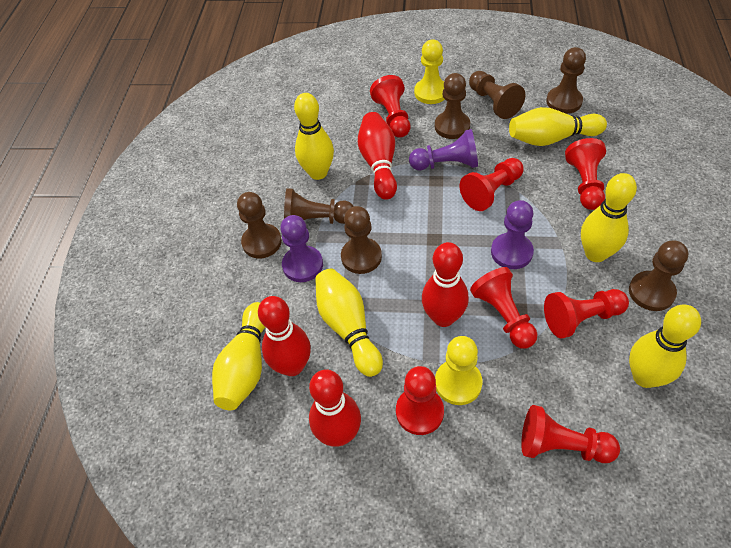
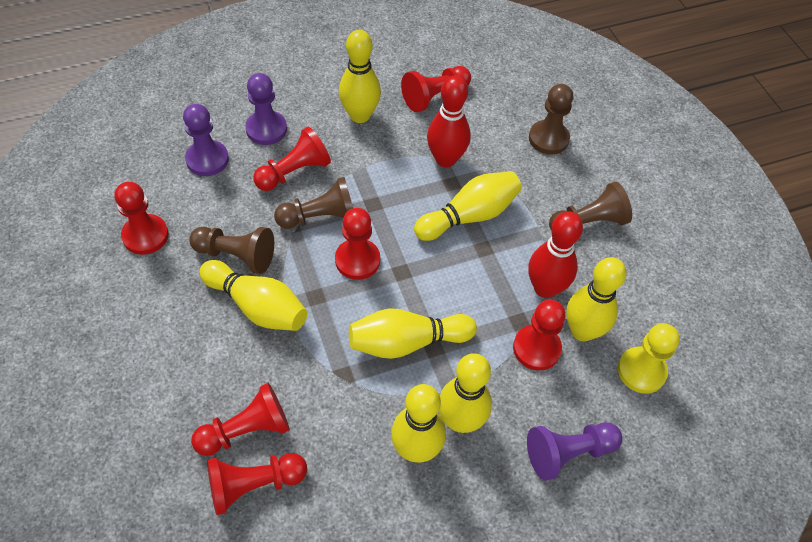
brown pawn: [237,192,282,258] [284,188,354,224] [341,206,382,274] [435,73,470,139] [469,71,525,119] [546,47,586,114] [629,240,688,311] = 7 -> [189,227,274,274] [274,177,353,229] [529,84,573,154] [549,182,632,229] = 4
red bowling pin: [258,296,311,376] [309,370,361,446] [358,112,397,200] [422,242,469,327] = 4 -> [427,76,471,168] [528,212,583,298] = 2
yellow bowling pin: [212,302,265,410] [294,93,334,180] [315,268,383,377] [509,107,607,146] [581,173,637,262] [629,305,701,388] = 6 -> [199,260,307,331] [339,30,381,123] [349,309,477,359] [391,384,446,463] [414,171,522,241] [439,353,492,433] [566,257,626,341] = 7
yellow pawn: [414,39,445,104] [435,336,483,405] = 2 -> [618,323,680,394] = 1

